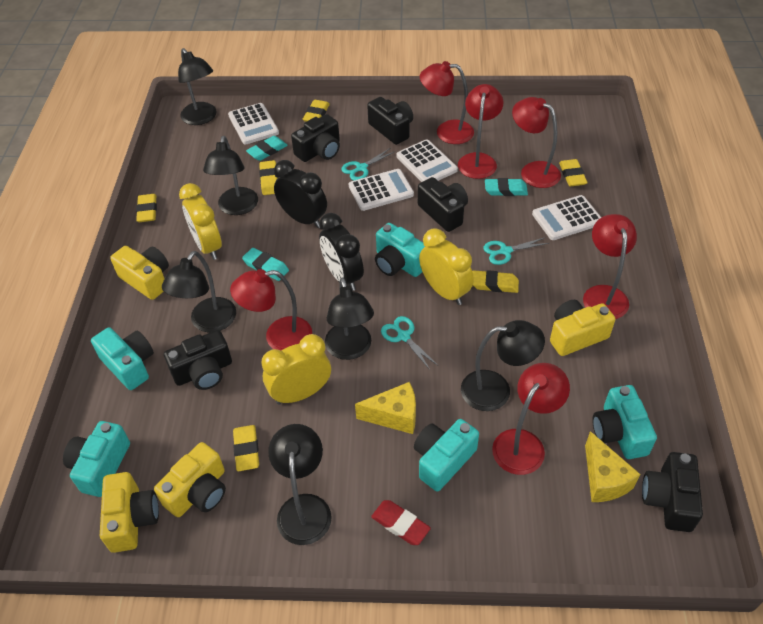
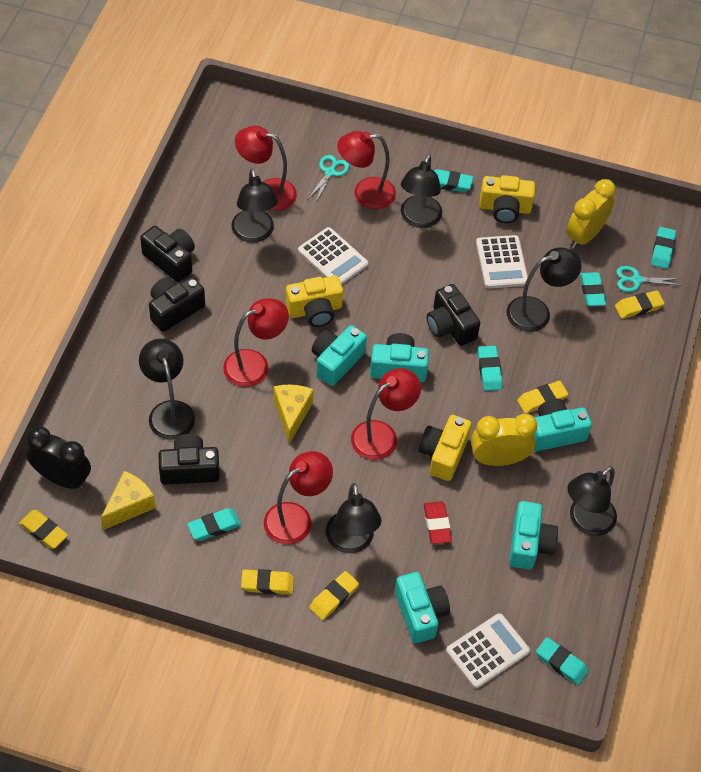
black camera: [164,330,232,390] [291,114,340,162] [367,97,413,145] [418,177,468,232] [642,452,703,532] = 5 -> [140,226,195,282] [149,277,205,332] [158,434,220,485] [426,284,480,346] = 4
black clock: [274,160,327,228] [319,213,364,291] = 2 -> [26,426,91,490] = 1
red lamp: [230,269,312,350] [420,61,474,144] [458,84,503,179] [492,363,570,475] [512,97,561,188] [583,214,637,319] = 6 -> [223,298,289,387] [235,126,297,211] [264,451,333,544] [337,131,396,209] [351,368,421,460] = 5
turquoise eraser: [242,248,289,281] [246,136,288,161] [485,178,528,196] = 3 -> [187,508,241,541] [434,169,473,192] [478,346,502,391] [536,637,589,685] [580,272,606,306] [651,227,676,269] = 6
turquoise scissors: [341,148,396,180] [381,316,437,370] [483,237,549,265] = 3 -> [307,155,350,204] [616,266,683,292] = 2
white calculator: [228,103,279,144] [349,169,414,211] [396,139,458,182] [532,195,601,240] = 4 -> [298,227,368,285] [446,613,530,689] [476,235,528,289] = 3
yellow camera: [100,472,159,553] [110,246,169,300] [154,442,226,517] [550,300,615,356] = 4 -> [286,276,343,327] [419,415,471,481] [479,175,535,223] = 3
yellow clock: [179,183,222,260] [261,334,331,405] [419,228,474,305] = 3 -> [471,414,537,466] [566,179,616,249] = 2
yellow eraser: [136,194,157,222] [233,425,259,471] [259,160,278,195] [303,100,330,122] [472,270,519,293] [559,159,588,186] = 6 -> [19,510,68,549] [241,569,294,594] [309,571,359,620] [517,381,568,414] [615,291,665,319] = 5

